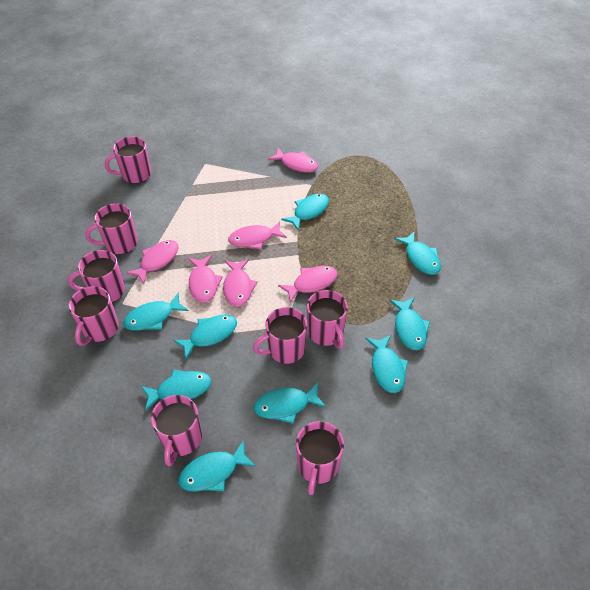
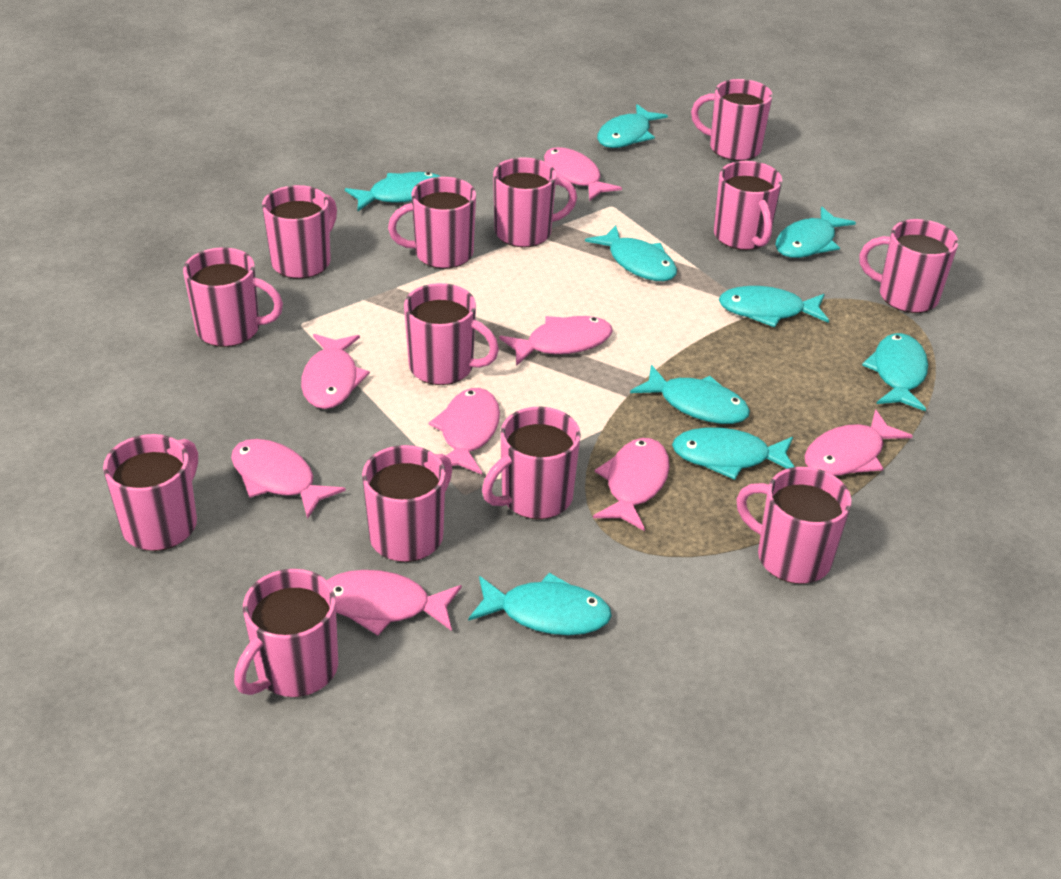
pink fish: [126,240,179,284] [188,255,223,303] [223,259,258,307] [228,221,287,249] [268,148,318,172] [278,266,338,303] = 6 -> [231,439,346,519] [301,334,370,409] [327,570,462,636] [428,388,500,475] [499,316,613,366] [544,147,622,201] [593,438,670,531] [804,409,912,476] = 8
pink mug: [68,250,125,302] [69,286,119,346] [85,203,138,254] [105,136,151,184] [151,395,202,466] [253,307,307,364] [296,421,344,495] [307,290,348,349] = 8 -> [103,434,198,551] [183,247,283,347] [234,569,338,697] [262,185,337,279] [362,445,453,562] [388,177,476,269] [404,283,499,385] [482,407,581,519] [493,157,577,247] [691,79,773,161] [714,161,782,250] [736,467,852,584] [859,219,958,313] = 13

